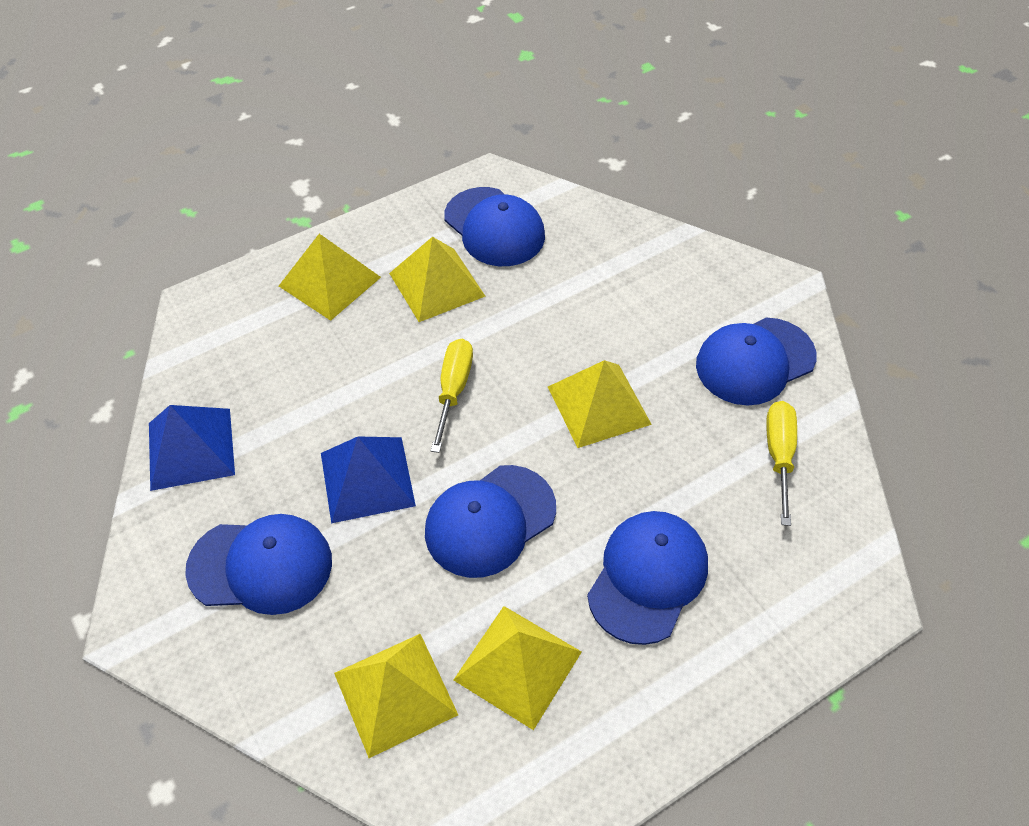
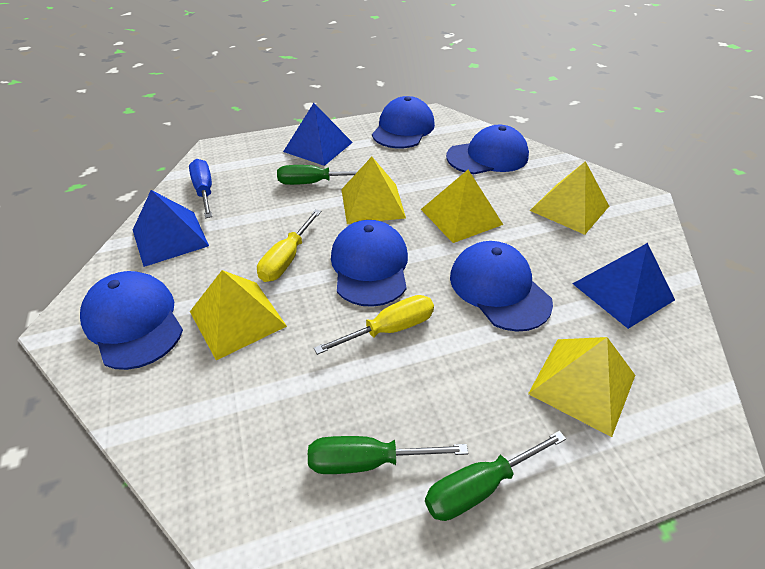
blue pyramid: [149,405,235,491] [321,436,416,523] = 2 -> [133,190,209,267] [283,103,353,166] [572,243,675,329] = 3
blue screwdriver: none = 0 -> [189,159,212,218] = 1
green screwdriver: none = 0 -> [277,165,358,185] [308,436,468,474] [425,431,566,521] = 3

